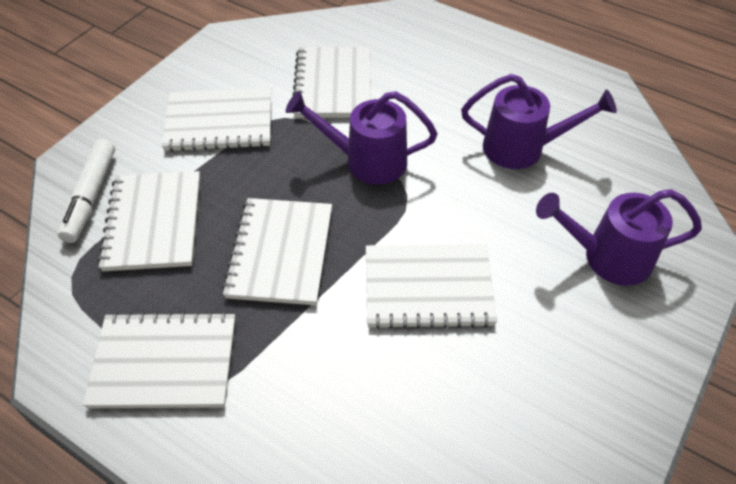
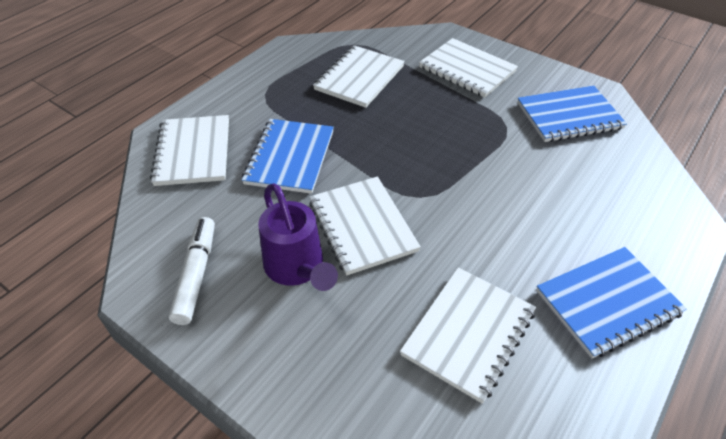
blue notebook: none = 0 -> [242,119,334,194] [517,86,627,142] [536,247,687,359] = 3
purple watering can: [286,91,437,184] [461,74,617,169] [536,189,702,286] = 3 -> [258,183,338,291] = 1
white notebook: [83,312,235,408] [98,171,200,271] [162,88,271,152] [222,198,332,306] [292,47,371,118] [366,244,497,329] = 6 -> [150,115,229,186] [309,176,421,276] [313,45,405,108] [400,267,536,403] [419,38,518,98] = 5

